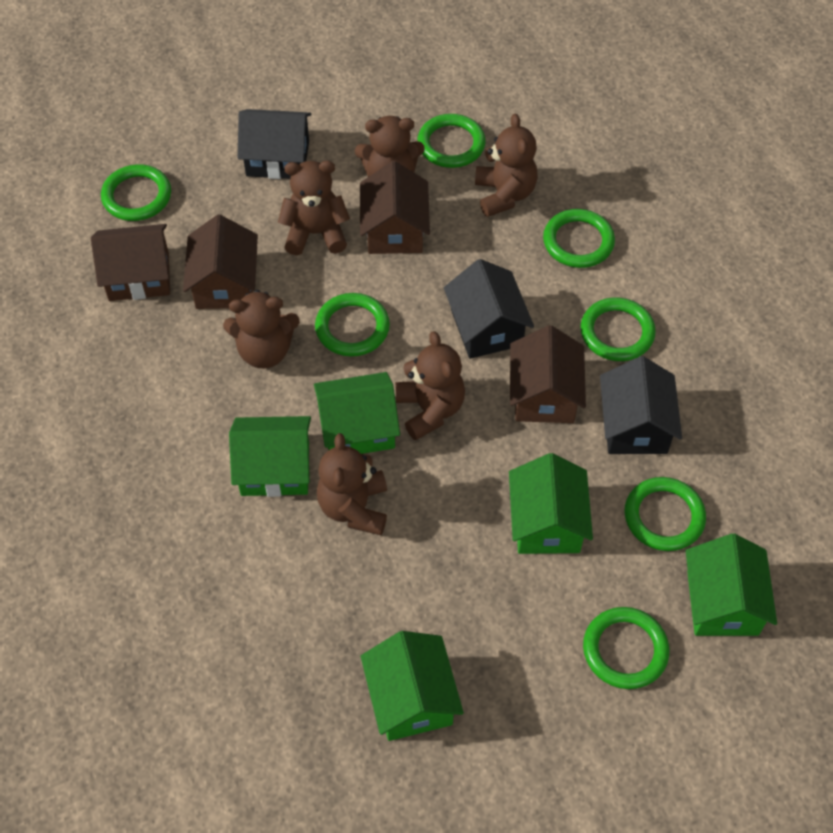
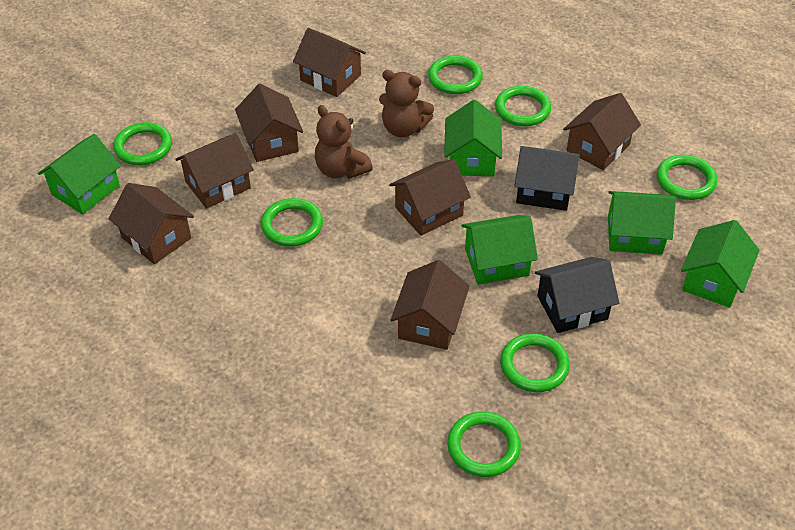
black house: [238,109,312,179] [444,259,534,359] [600,356,682,454] = 3 -> [514,146,580,211] [535,257,619,333] = 2
brown house: [91,224,170,301] [183,214,258,309] [360,161,430,254] [510,325,586,423] = 4 -> [109,183,194,264] [175,133,254,209] [235,84,303,162] [293,28,366,97] [389,159,471,236] [391,260,469,350] [563,93,641,170] = 7
brown teddy bear: [223,290,300,368] [278,160,350,255] [317,433,387,535] [355,116,425,177] [395,331,465,441] [475,113,538,217] = 6 -> [315,105,373,179] [379,70,434,137] = 2

